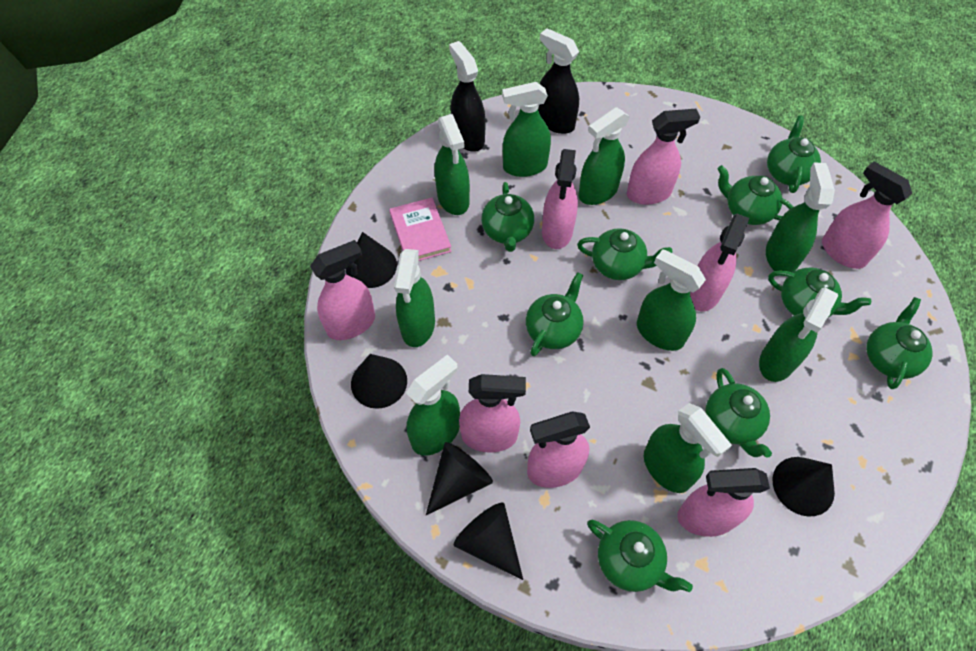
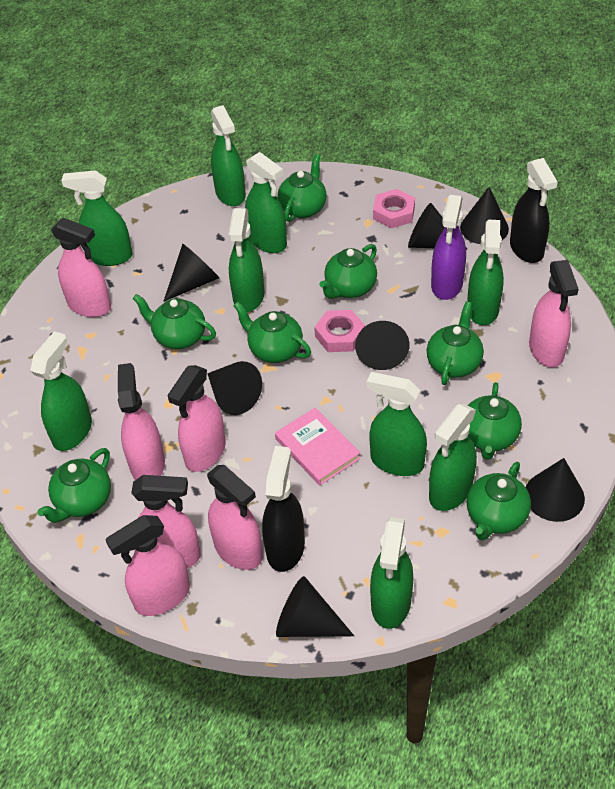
black cone: [346,232,397,288] [351,354,407,409] [426,442,493,515] [453,502,523,580] [773,457,835,517] = 5 -> [163,244,219,302] [207,361,262,415] [276,576,354,637] [355,321,409,370] [408,203,467,249] [460,187,509,244] [526,458,585,522] = 7
green teapot: [481,182,534,252] [526,272,584,356] [577,228,672,280] [587,520,693,592] [705,368,772,458] [717,165,793,225] [767,116,821,193] [768,268,871,317] [866,297,932,389] = 9 -> [37,448,111,523] [133,294,216,349] [233,302,311,363] [277,154,327,222] [319,244,377,299] [427,302,484,385] [467,462,531,540] [468,382,522,460] = 8
pink nut: none = 0 -> [314,310,365,352] [373,189,415,228] = 2
pink spray bottle: [310,240,375,340] [459,374,526,453] [527,411,590,488] [542,149,578,249] [627,109,700,205] [677,468,770,537] [690,214,749,311] [822,161,912,269] = 8 -> [51,218,111,317] [105,515,190,616] [118,363,165,480] [131,475,201,568] [167,365,226,472] [207,465,262,570] [529,260,579,367] = 7
purple spray bottle: none = 0 -> [431,195,466,300] = 1

